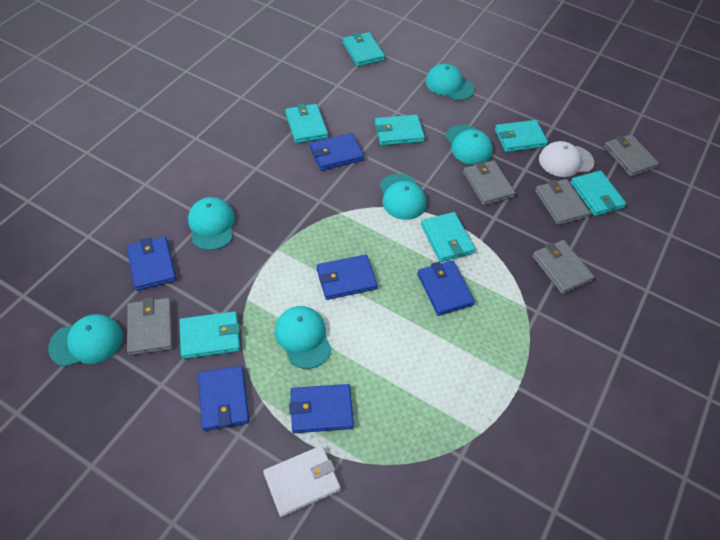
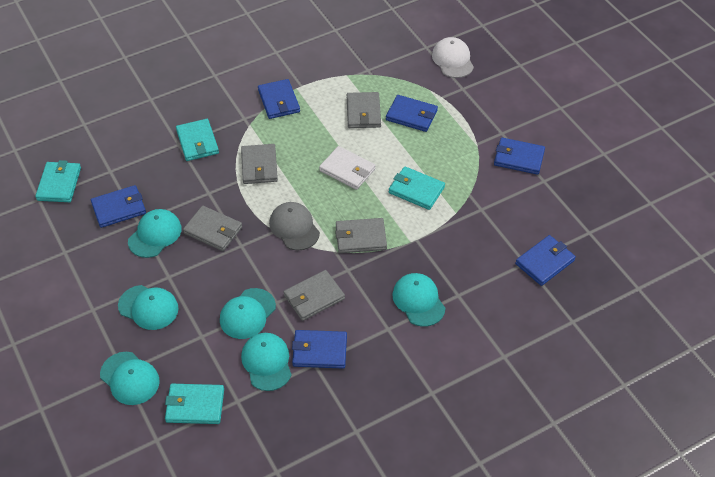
grey cap: none = 0 -> [269,202,320,250] = 1
turquoise wallet: [179,311,240,359] [285,104,328,143] [342,32,385,67] [375,115,425,146] [421,212,475,262] [495,120,548,152] [570,171,626,216] = 7 -> [35,160,81,202] [165,384,224,424] [176,119,219,161] [389,166,445,210] = 4

